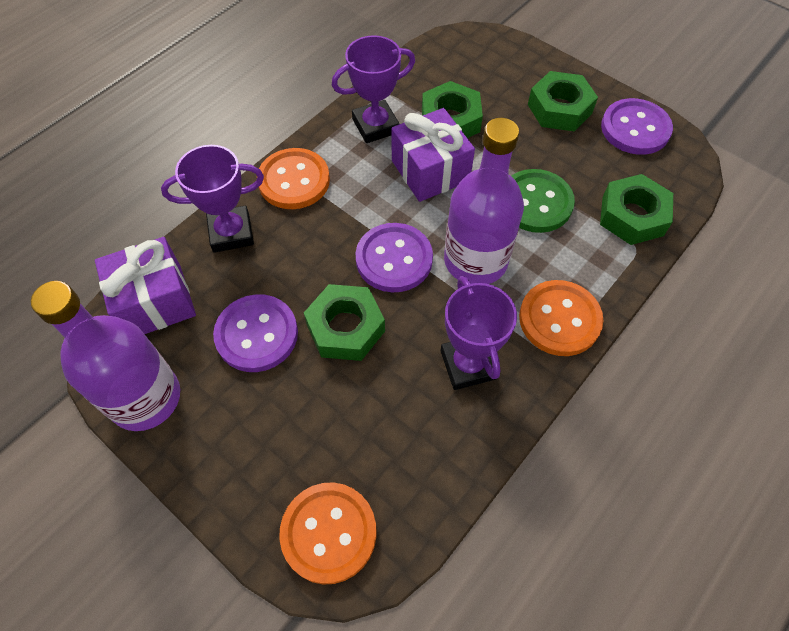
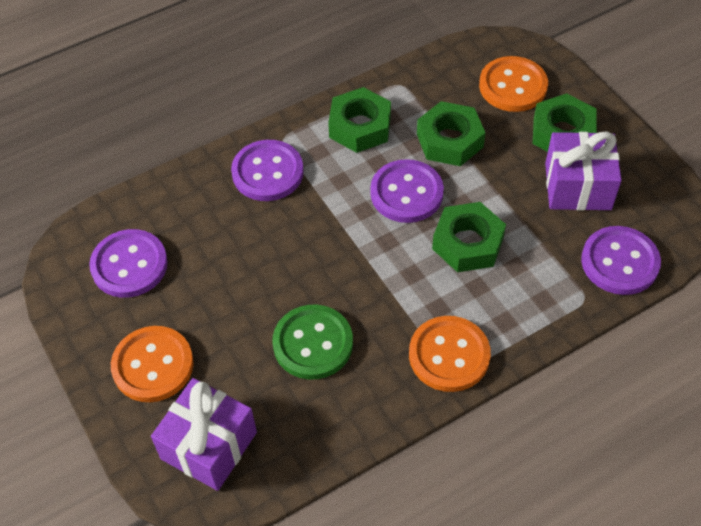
purple bottle: [31,281,180,431] [444,118,524,284] = 2 -> none = 0
purple button: [213,294,298,372] [356,223,433,292] [601,98,673,155] = 3 -> [89,229,168,298] [231,140,304,201] [370,159,444,223] [581,226,661,295] = 4
purple trophy: [161,145,264,253] [332,35,415,143] [440,276,517,390] = 3 -> none = 0

